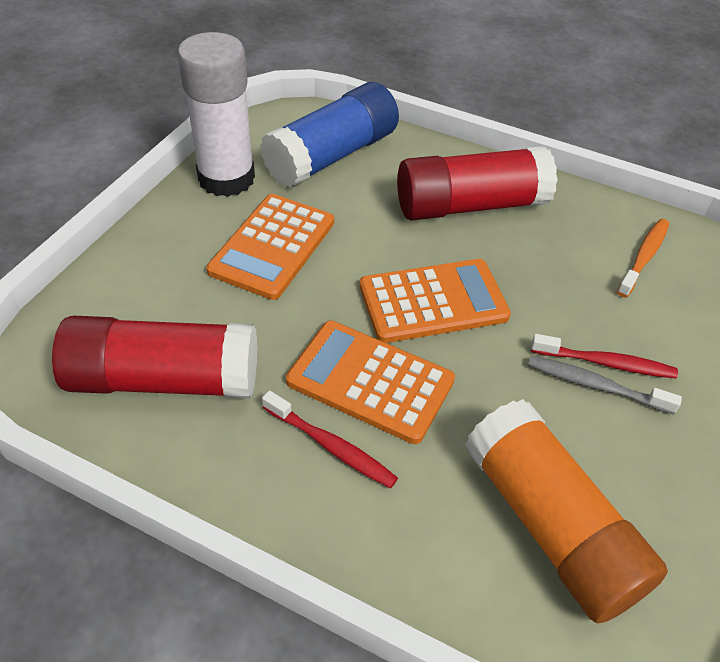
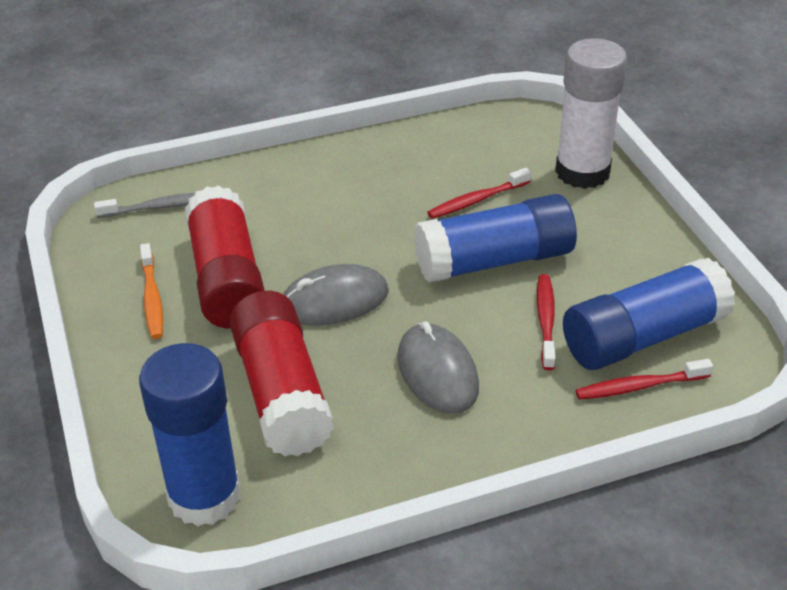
blue glue stick: [260,82,399,188] = 1 -> [139,343,241,526] [414,194,577,283] [563,258,735,370] = 3
grey mouse: none = 0 -> [283,264,389,326] [397,322,479,414] = 2
orange calculator: [206,194,334,300] [286,321,455,444] [360,259,511,343] = 3 -> none = 0
orange glue stick: [465,399,668,624] = 1 -> none = 0
red toothbrush: [262,390,398,488] [531,334,678,378] = 2 -> [427,168,531,219] [537,274,556,370] [575,359,713,400] = 3

